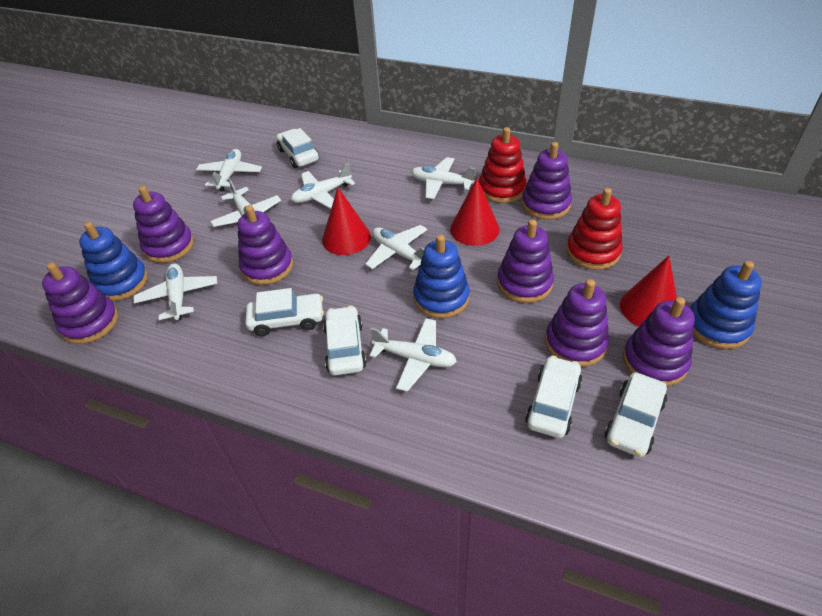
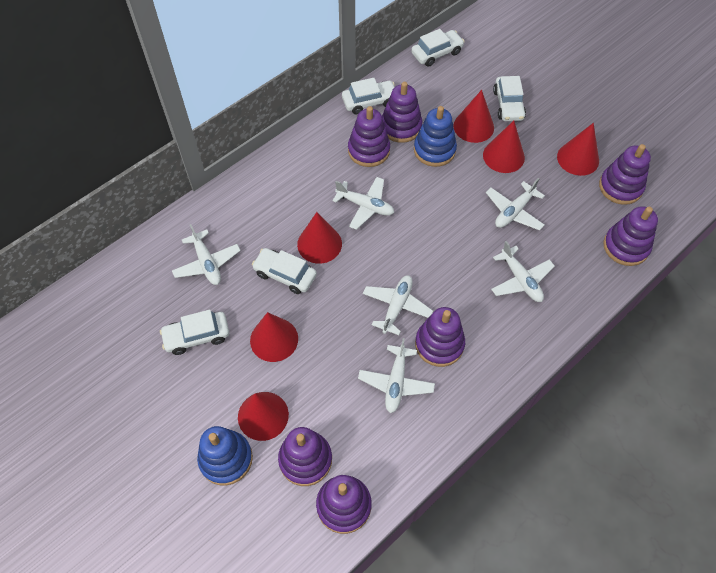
blue stacking toy: [79,222,148,301] [413,235,470,318] [690,261,762,349] = 3 -> [197,426,253,486] [414,106,457,167] = 2
red cone: [322,188,371,255] [450,178,500,246] [620,256,677,327] = 3 -> [238,392,289,441] [250,312,298,362] [297,212,342,264] [453,90,494,143] [483,120,525,173] [557,123,599,176] = 6
red stacking toy: [479,127,527,203] [566,188,623,270] = 2 -> none = 0
white plane: [134,263,217,320] [196,149,262,191] [210,178,281,227] [291,163,355,209] [365,225,428,271] [369,318,457,392] [411,157,476,199] = 7 -> [172,224,241,285] [332,177,394,230] [358,338,435,413] [363,275,433,335] [486,178,545,231] [491,241,555,302] = 6

